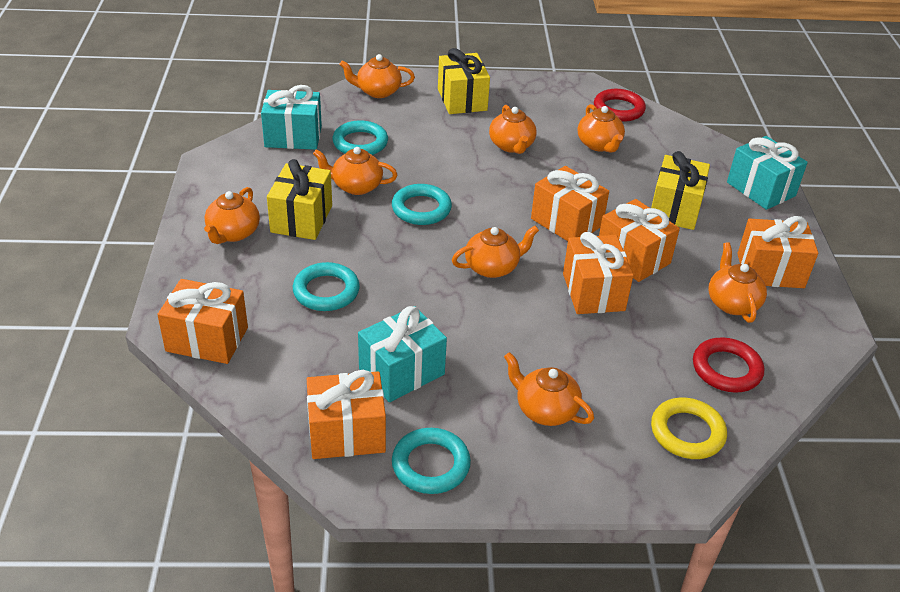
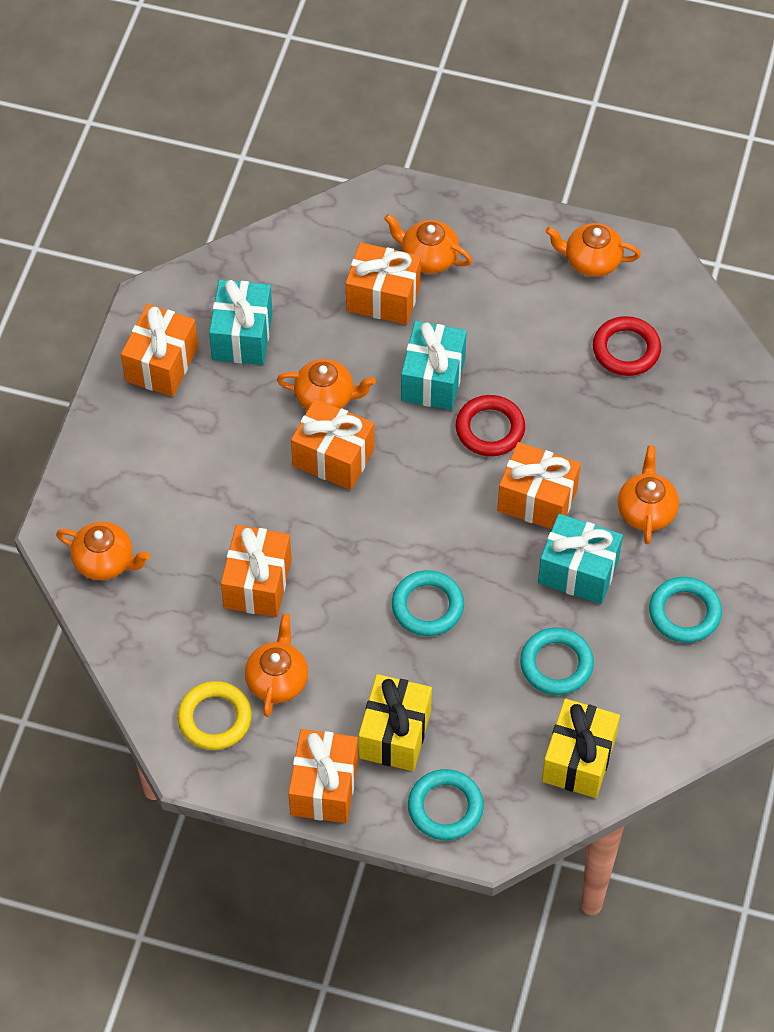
orange teapot: [204,187,260,244] [313,147,397,195] [339,54,415,98] [452,226,539,278] [489,105,537,154] [504,352,594,426] [578,104,625,152] [708,242,767,323] = 8 -> [56,522,150,580] [245,614,308,717] [277,359,376,410] [384,214,472,274] [546,223,641,277] [618,445,679,544] = 6
yellow gift: [267,159,332,240] [438,48,490,114] [651,151,710,230] = 3 -> [359,674,432,771] [542,699,620,798] = 2

